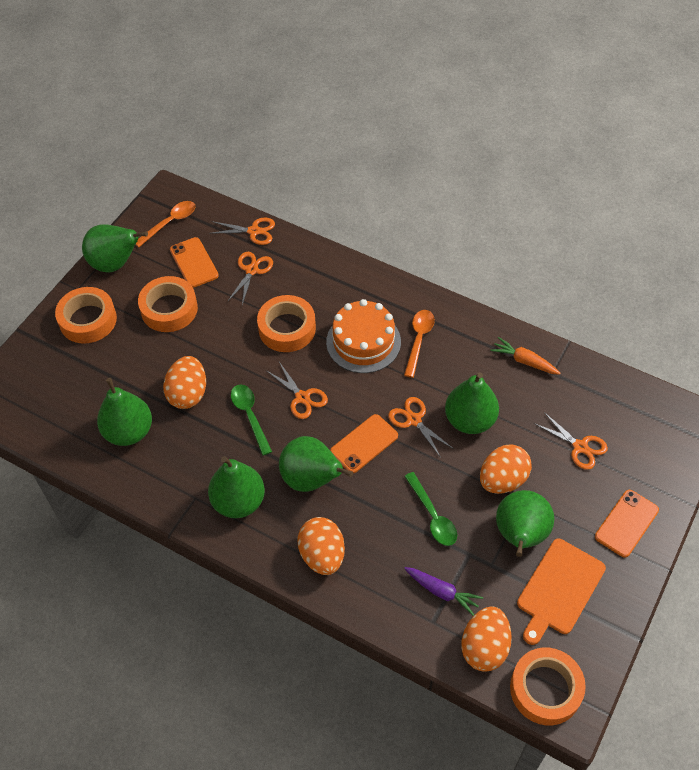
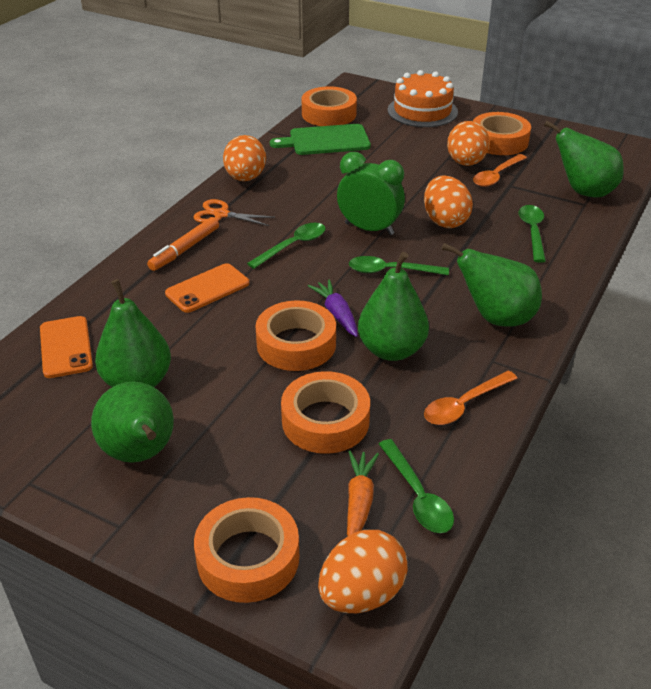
green clock: none = 0 -> [337,152,405,235] = 1
green cutting board: none = 0 -> [270,124,371,155] = 1
green pear: [82,224,148,272] [97,378,152,446] [208,456,265,518] [279,436,353,492] [445,372,499,434] [496,490,554,557] = 6 -> [91,382,174,463] [95,279,171,387] [358,252,429,361] [442,243,542,327] [544,120,624,197] = 5
green spoon: [231,384,272,456] [404,472,457,546] = 2 -> [247,223,326,269] [349,256,449,275] [379,439,454,533] [519,205,546,263] = 4
orange cutting board: [517,539,606,645] = 1 -> none = 0
orange marker: none = 0 -> [147,217,219,271] = 1
orange phone: [170,237,219,288] [330,414,398,473] [595,490,659,558] = 3 -> [40,316,93,378] [165,263,249,313] = 2
orange scissors: [209,217,275,245] [227,252,273,305] [267,362,328,419] [388,397,454,458] [534,412,608,470] = 5 -> [193,199,275,226] = 1
orange tape: [55,287,117,343] [138,276,198,332] [257,295,316,352] [510,648,586,725] = 4 -> [194,497,299,603] [255,300,336,371] [281,371,370,454] [302,86,357,126] [473,112,531,155] = 5

